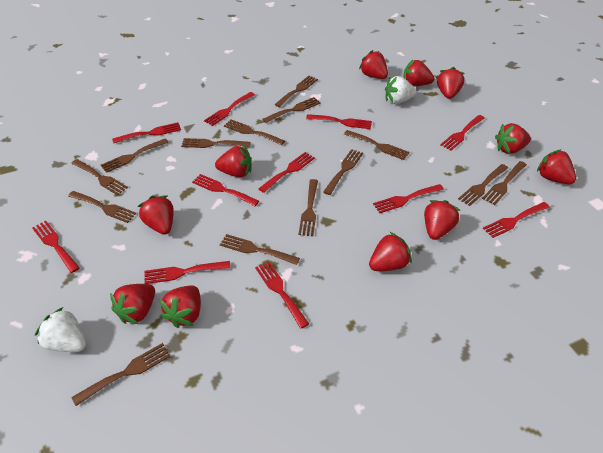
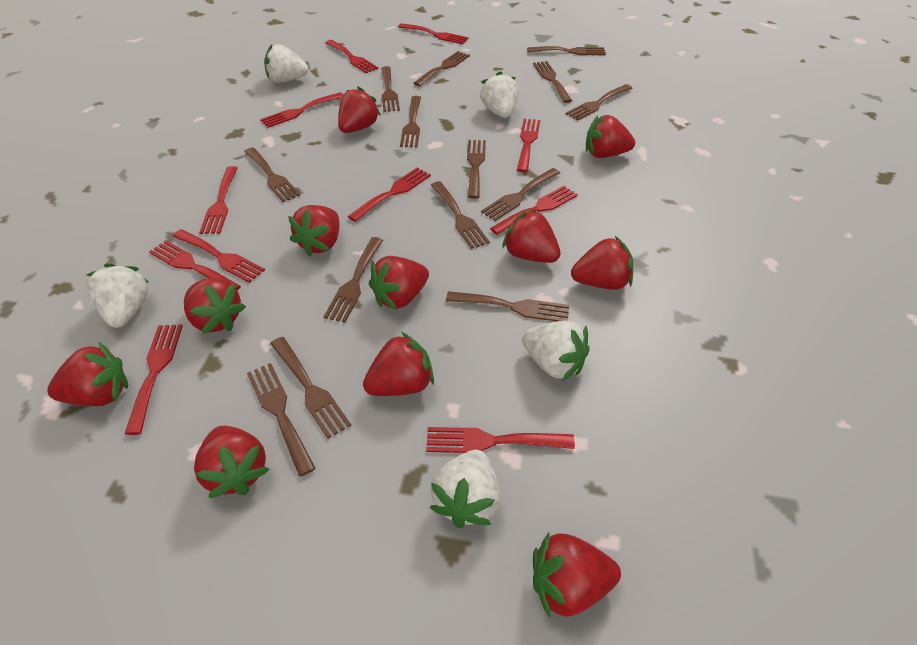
white strawberry: [35,307,86,352] [385,76,417,104] = 2 -> [86,263,148,328] [264,44,308,83] [430,450,500,528] [480,71,518,118] [522,321,590,382] = 5

